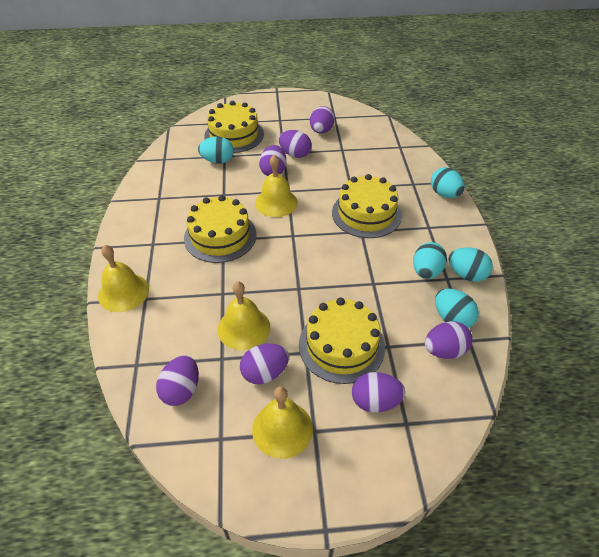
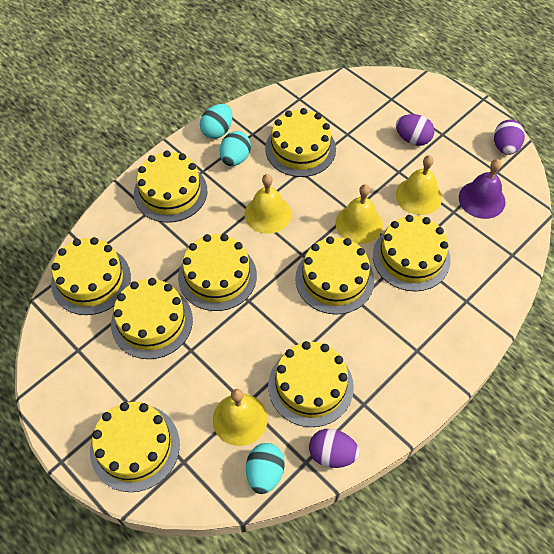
purple bell: none = 0 -> [459,159,505,219] = 1
purple egg: [156,356,199,406] [240,343,289,384] [259,145,286,176] [279,130,312,158] [310,106,335,134] [352,372,406,413] [425,321,473,359] = 7 -> [309,429,359,468] [396,114,434,146] [494,120,525,155] = 3
turquoise egg: [198,136,234,164] [413,242,447,279] [431,167,465,198] [435,289,479,328] [448,247,493,282] = 5 -> [200,104,232,139] [220,131,251,166] [246,443,285,494] = 3
yellow cake: [184,195,257,263] [204,101,264,153] [299,297,385,384] [332,174,402,238] = 4 -> [51,237,131,315] [90,402,180,492] [111,278,193,359] [134,151,207,223] [178,234,257,311] [265,108,336,177] [268,341,354,427] [295,236,374,315] [373,215,451,291] = 9

